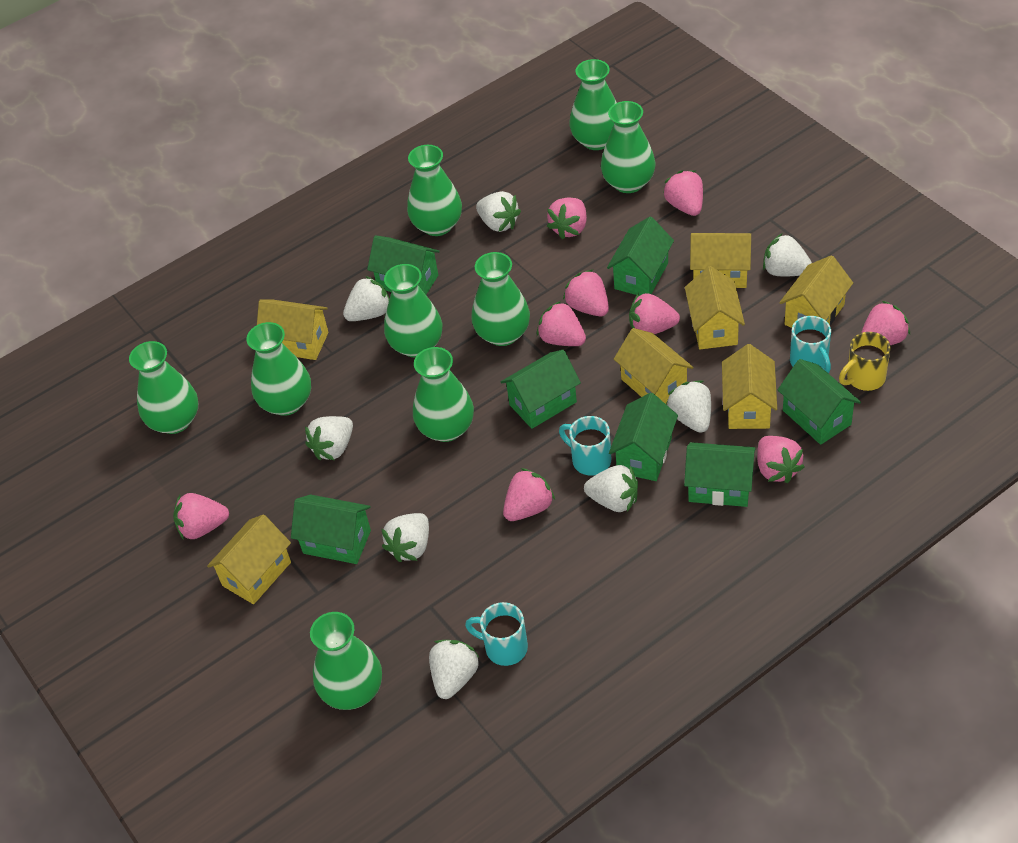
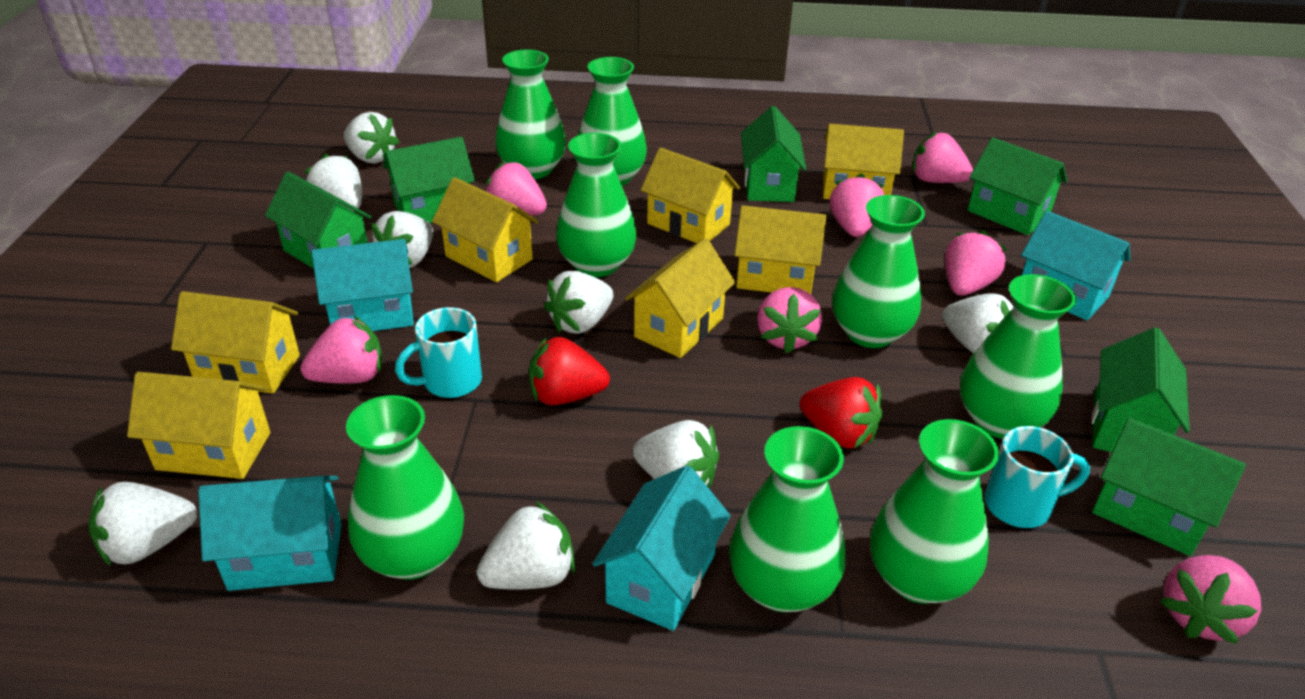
green house: [291,495,371,564] [367,235,440,294] [501,350,581,429] [607,217,674,296] [609,393,678,481] [684,442,756,507] [778,359,861,445] = 7 -> [265,172,372,269] [383,137,475,223] [741,106,806,202] [968,137,1067,235] [1092,327,1190,452] [1092,417,1246,556] = 6
green vase: [129,341,198,434] [247,322,311,416] [310,612,382,710] [384,264,442,357] [407,145,462,236] [413,347,474,442] [471,252,530,346] [569,59,617,150] [601,101,655,193] = 9 -> [346,395,464,580] [495,49,566,179] [556,133,637,277] [578,57,647,186] [729,426,845,612] [832,195,925,348] [870,419,999,604] [960,274,1076,439] = 8
pink strawberry: [173,493,229,540] [503,468,555,521] [537,301,586,346] [547,198,587,239] [563,269,609,316] [629,293,680,334] [663,170,703,216] [757,436,804,483] [861,301,910,345] = 9 -> [300,316,382,384] [485,162,547,216] [757,287,822,353] [830,174,884,237] [913,132,973,183] [945,230,1007,296] [1160,555,1261,644] = 7
red strawberry: none = 0 -> [529,336,610,405] [800,377,883,448] = 2
turquoise house: none = 0 -> [198,476,342,591] [312,239,414,331] [592,465,731,631] [1021,211,1131,320] = 4
turquoise mug: [465,602,528,666] [559,416,611,475] [790,316,831,373] = 3 -> [395,307,482,398] [985,426,1090,528] = 2
yellow mug: [839,332,891,391] = 1 -> none = 0

